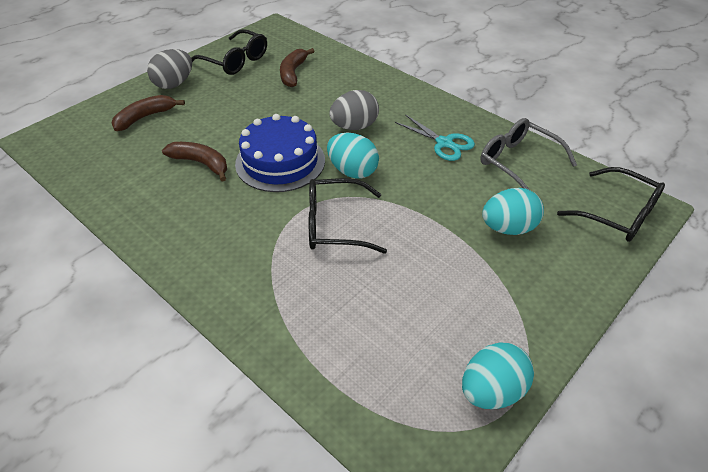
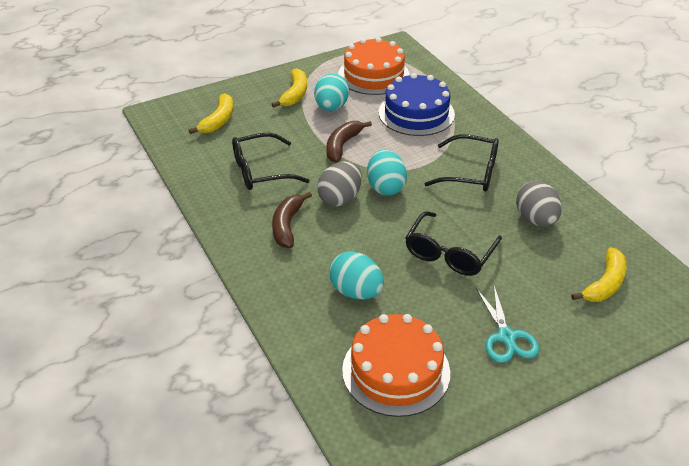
brown banana: [112,95,185,131] [162,142,227,181] [280,48,315,87] = 3 -> [272,192,312,248] [326,121,372,162] = 2
grey glasses: [480,118,577,190] = 1 -> none = 0
orange cake: none = 0 -> [338,37,410,95] [342,314,450,417] = 2
yellow banana: none = 0 -> [189,93,233,134] [272,68,307,108] [571,247,627,302] = 3

